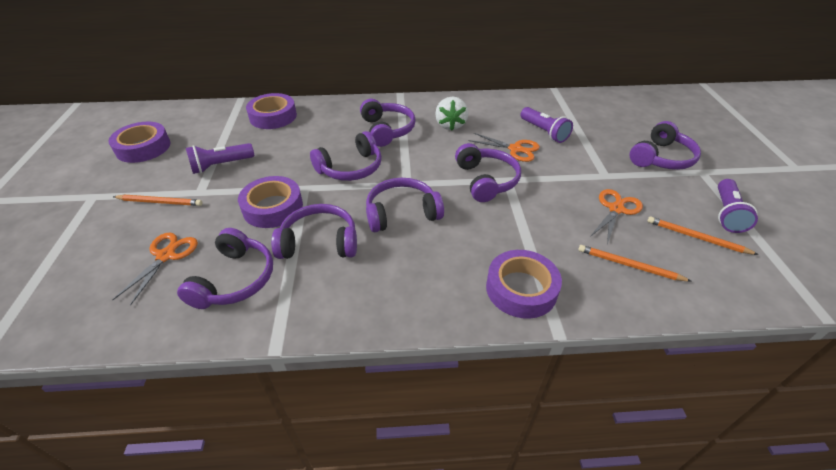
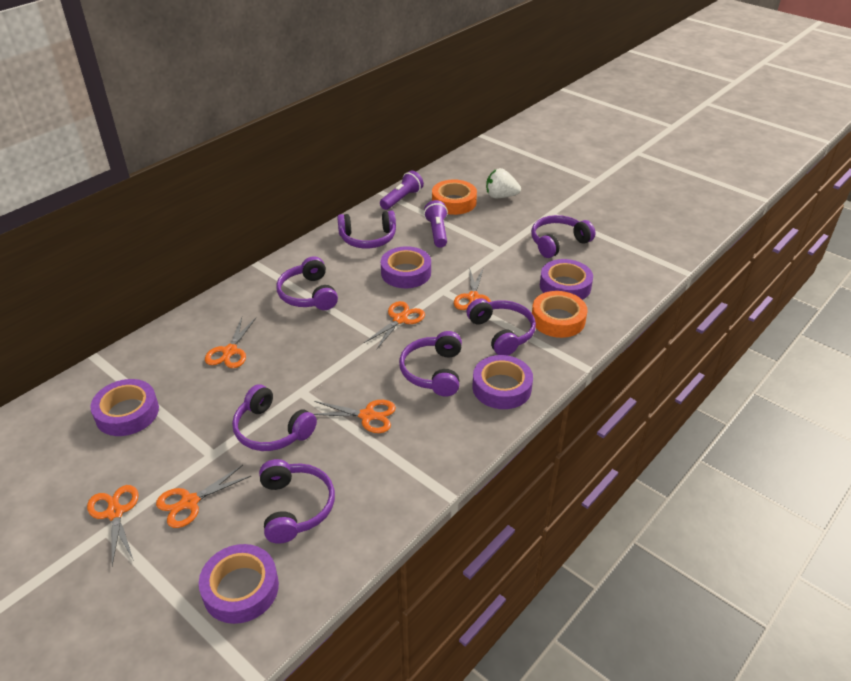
orange pencil: [113,195,203,206] [578,245,692,282] [647,216,759,255] = 3 -> none = 0
orange scissors: [112,232,198,306] [469,133,540,162] [590,189,643,245] = 3 -> [87,485,139,566] [156,465,251,528] [205,317,256,368] [314,400,396,433] [364,301,425,350] [454,267,491,310] = 6
orange tape: none = 0 -> [432,180,477,215] [532,291,587,338] = 2
purple flashlight: [186,143,254,174] [521,107,573,143] [718,179,758,233] = 3 -> [380,171,424,210] [424,200,448,248] = 2
purple tape: [108,122,171,163] [238,176,303,228] [246,93,297,129] [486,250,562,319] = 4 -> [90,379,159,436] [199,544,279,624] [381,246,431,288] [472,355,533,409] [540,259,593,300] = 5

